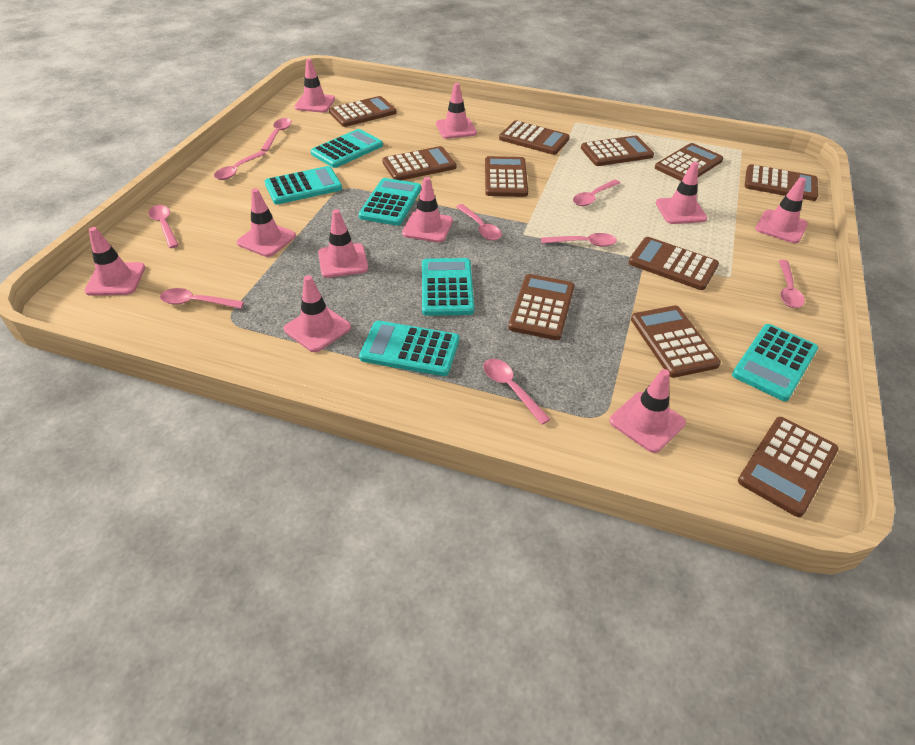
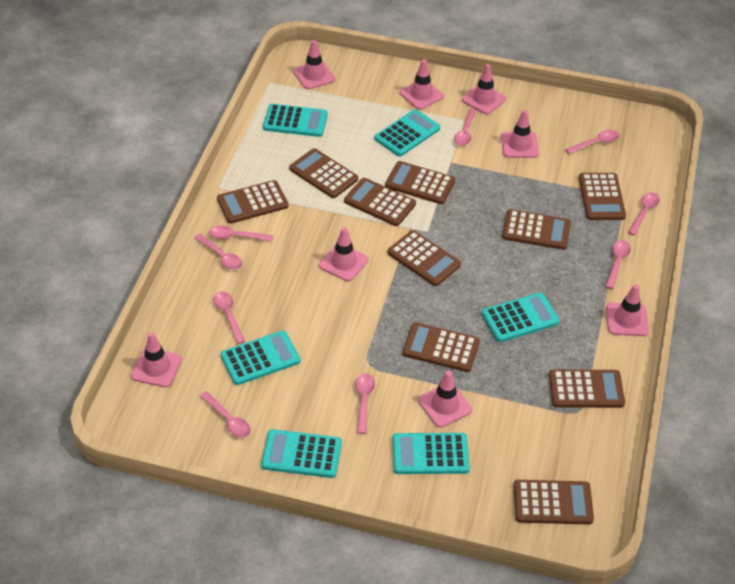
brown calculator: [329,96,396,127] [382,146,456,180] [485,156,528,197] [499,121,570,155] [508,274,575,340] [581,136,654,166] [628,237,719,290] [631,305,721,378] [655,143,723,181] [738,417,839,517] [745,164,818,201] = 11 -> [217,180,288,224] [289,148,358,198] [344,178,416,226] [385,161,455,204] [387,230,461,286] [403,322,480,372] [502,209,571,250] [514,480,594,525] [549,369,625,408] [579,173,626,220] = 10
pink traffic cone: [84,227,145,296] [237,188,296,257] [284,275,351,352] [294,59,335,113] [318,209,368,278] [402,177,453,243] [436,83,477,139] [609,369,686,453] [656,162,707,224] [755,177,808,243] = 10 -> [131,332,182,387] [293,40,335,89] [319,227,368,282] [400,59,444,110] [418,370,472,428] [462,64,506,115] [501,110,539,158] [606,284,649,336] = 8

